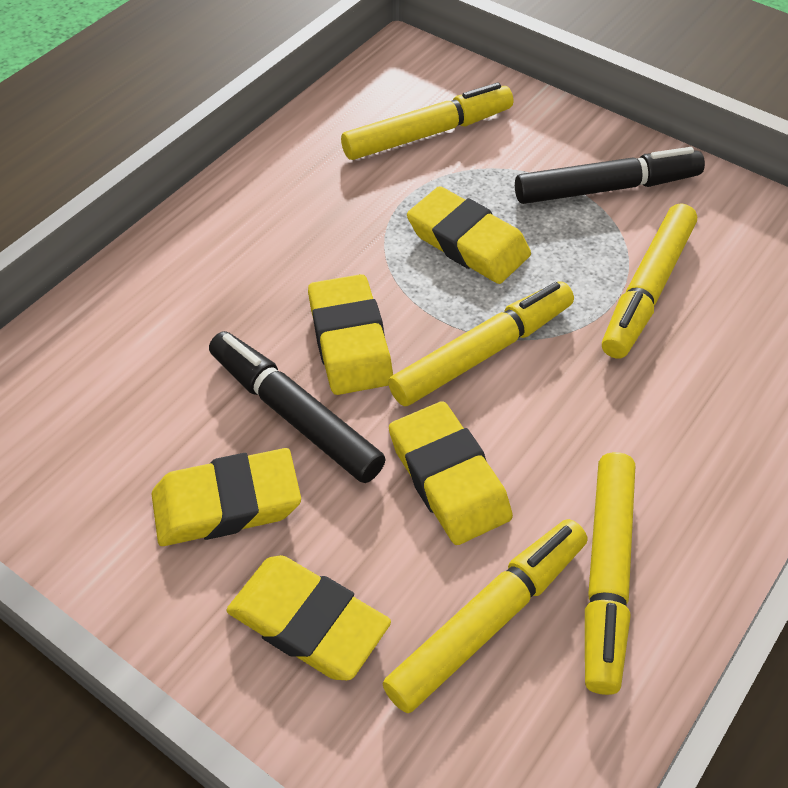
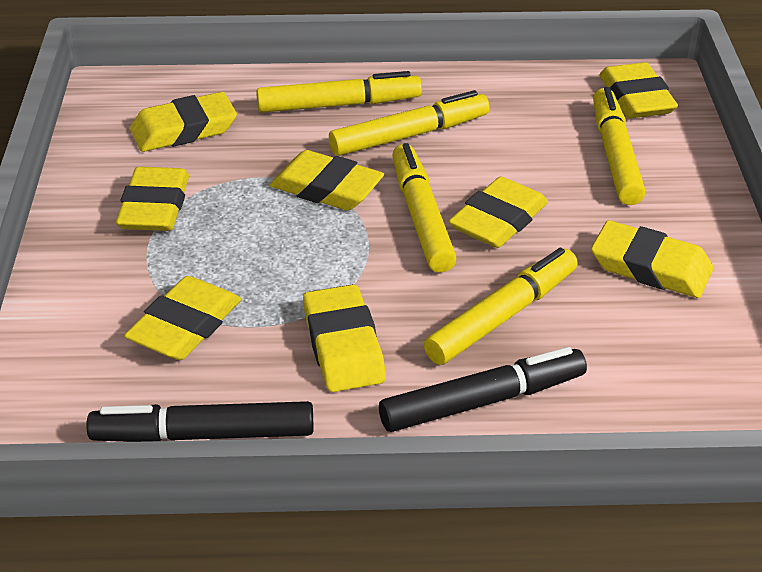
yellow eraser: [152,448,301,546] [226,555,391,680] [308,274,393,395] [389,401,513,545] [407,186,531,284] = 5 -> [116,166,189,231] [124,276,241,360] [130,92,237,152] [270,150,384,211] [303,284,386,392] [448,177,548,248] [591,220,713,298] [599,62,678,118] = 8

